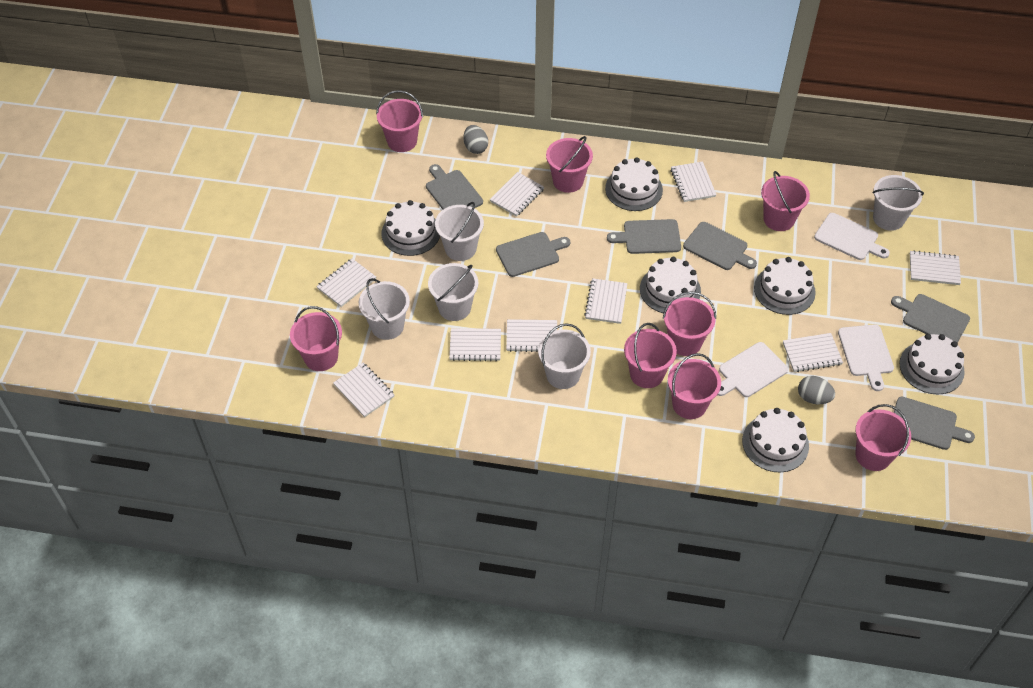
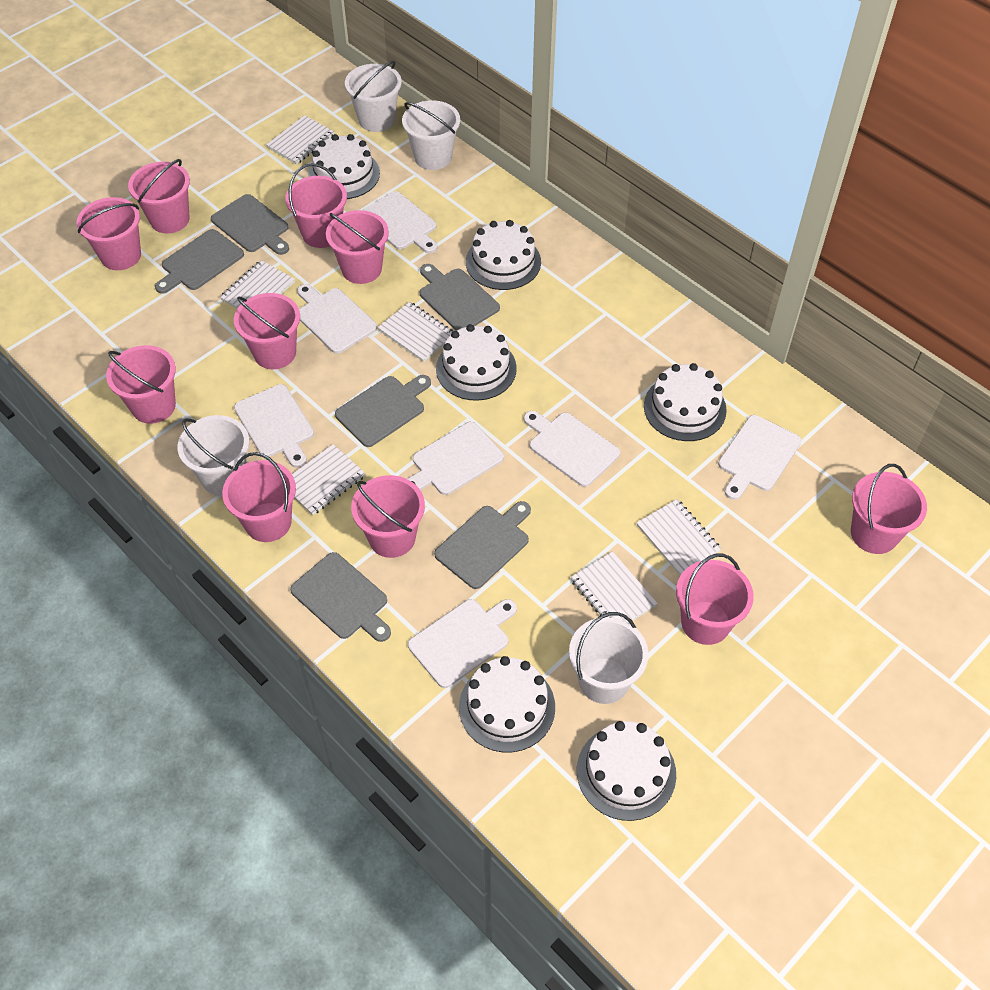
grey egg: [464,125,488,154] [798,376,835,404] = 2 -> none = 0
pink bucket: [290,306,342,371] [376,90,423,152] [546,136,593,193] [624,323,677,388] [663,292,716,356] [668,353,721,419] [761,171,810,231] [855,404,911,471] = 8 -> [76,197,141,270] [106,345,176,424] [128,159,190,234] [222,452,296,542] [234,293,300,369] [285,163,347,248] [326,210,389,284] [351,475,425,558] [676,553,754,645] [851,464,927,554] = 10
white bucket: [359,278,410,340] [428,263,478,321] [435,202,484,261] [538,323,591,389] [873,175,924,231] = 5 -> [178,415,249,496] [345,61,402,132] [402,100,460,170] [569,612,648,704] = 4
white cutting board: [717,342,788,397] [814,213,890,260] [838,324,894,391] = 3 -> [234,384,314,468] [297,284,377,354] [363,191,437,253] [407,422,504,495] [408,599,517,688] [524,411,620,487] [718,415,802,500] = 7
white notebook: [316,258,376,307] [333,363,394,417] [449,328,501,361] [490,172,544,217] [506,319,557,352] [584,278,628,324] [671,161,717,202] [783,333,843,372] [910,250,961,285] = 9 -> [220,260,295,309] [266,115,334,164] [292,444,365,515] [378,302,453,362] [571,551,658,623] [637,499,721,575] = 6

